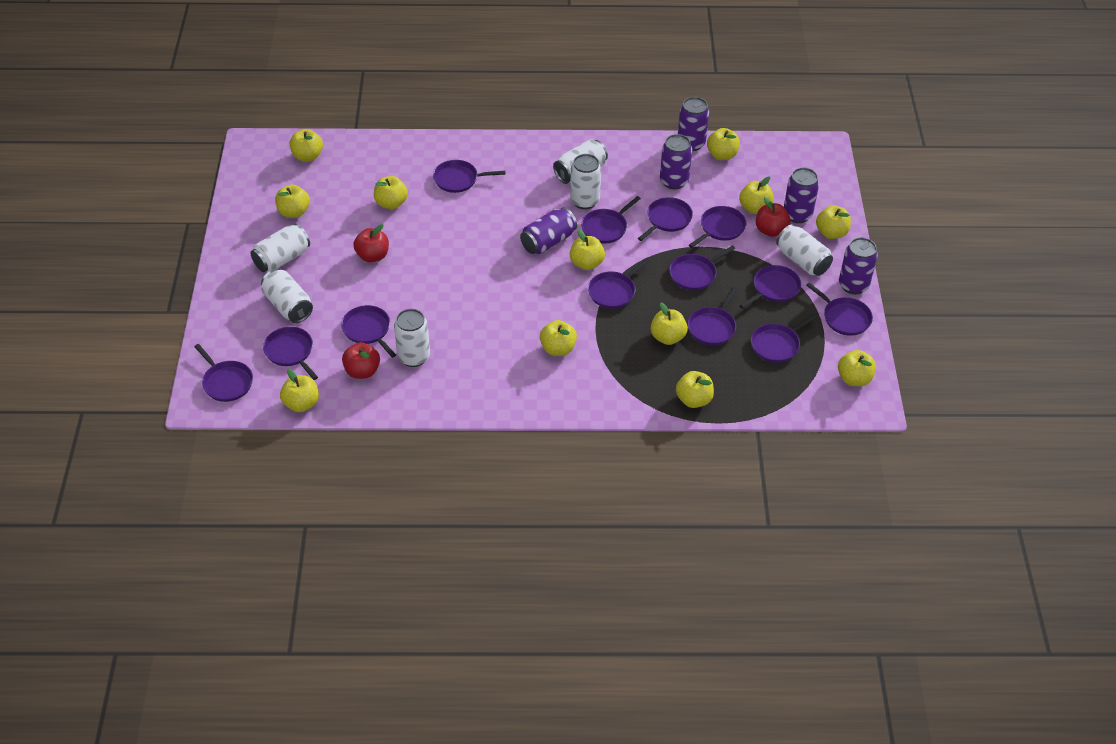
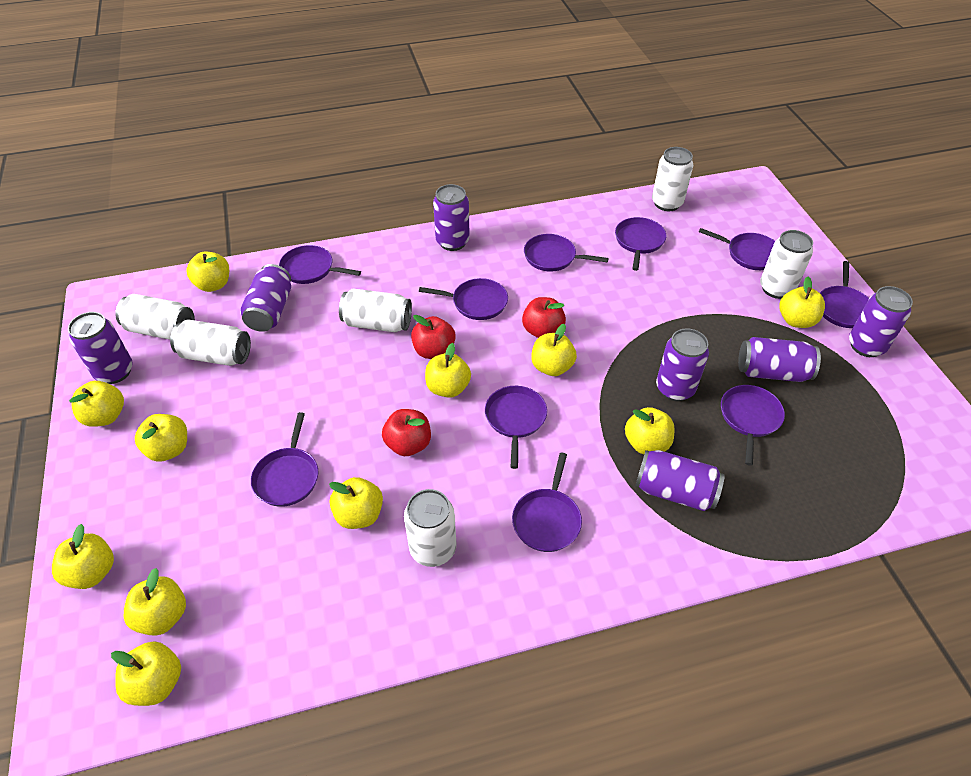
purple can: [520,207,577,254] [660,134,692,189] [678,97,709,151] [784,168,819,223] [839,237,878,294] = 5 -> [68,312,133,384] [240,264,291,332] [433,184,470,251] [635,450,725,511] [656,328,709,401] [738,337,821,382] [849,286,913,357] = 7
purple pan: [194,344,253,402] [263,327,318,380] [341,305,396,358] [433,160,505,193] [581,196,641,244] [588,258,650,309] [638,197,693,241] [669,245,735,290] [688,287,737,346] [689,206,746,248] [739,265,801,309] [751,313,817,363] [806,282,873,336] = 13 -> [251,412,318,507] [279,245,361,284] [419,278,508,320] [485,386,547,469] [512,453,582,552] [524,234,609,272] [615,217,666,271] [699,228,775,270] [721,385,785,466] [820,261,869,328] = 10
yellow apple: [275,184,310,218] [280,369,319,412] [290,129,323,161] [374,176,408,209] [540,320,577,356] [570,230,605,270] [651,303,688,345] [676,371,714,408] [707,128,740,160] [739,176,774,214] [816,205,851,239] [838,350,876,386] = 12 -> [52,524,114,589] [69,381,124,427] [111,641,181,706] [124,568,186,636] [135,414,187,462] [186,252,229,292] [329,477,383,529] [425,343,471,398] [531,324,577,376] [625,407,675,454] [779,277,825,328] = 11

